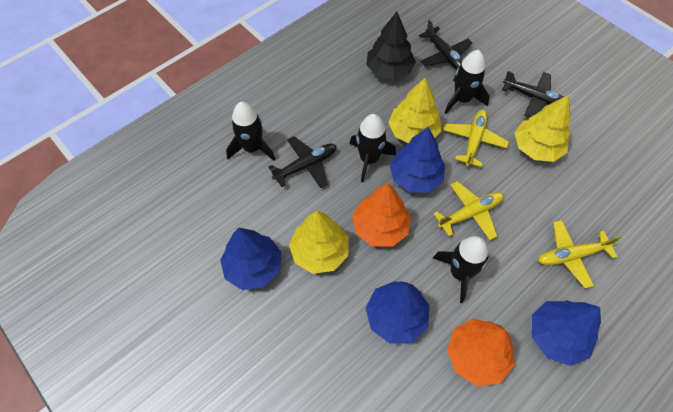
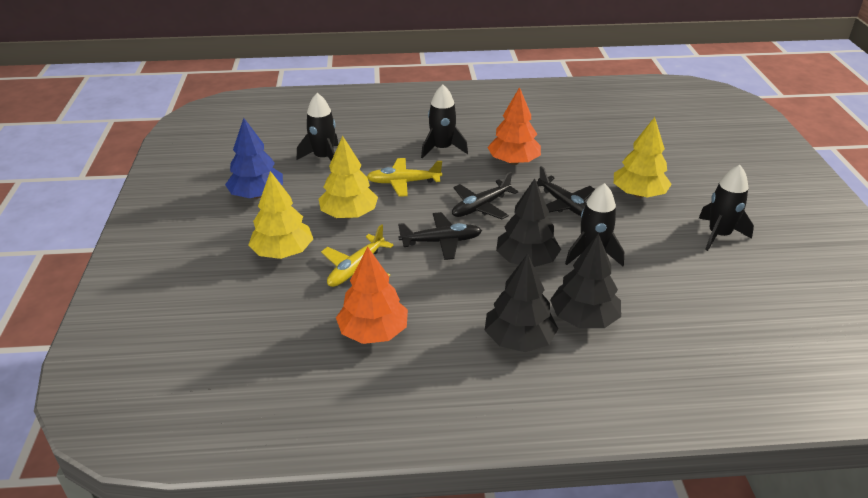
black tree: [366,12,416,80] = 1 -> [485,254,558,352] [496,179,561,267] [550,234,621,328] = 3
blue tree: [220,228,281,290] [366,281,429,344] [390,127,445,192] [532,300,601,366] = 4 -> [225,118,283,199] = 1
yellow plane: [433,181,503,240] [443,110,509,167] [538,220,621,288] = 3 -> [321,224,394,287] [367,158,442,197] = 2

